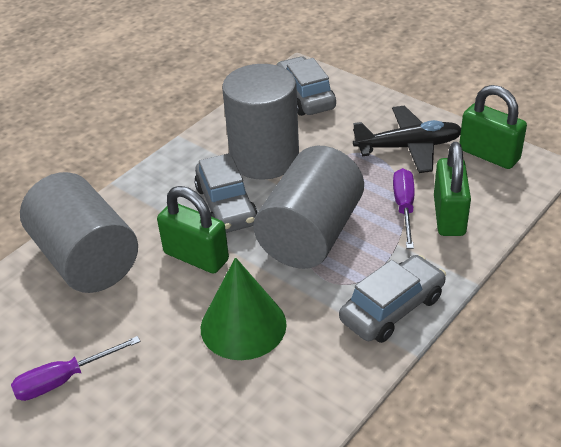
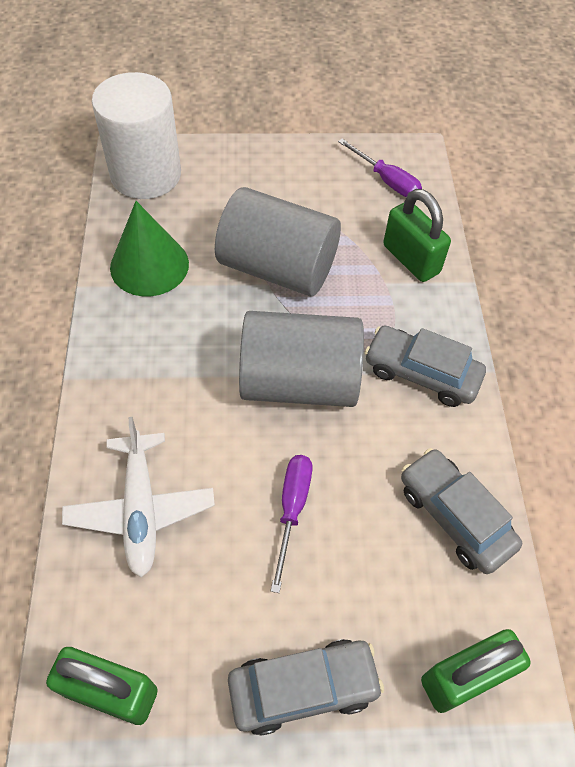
black plane: [353,106,461,173] = 1 -> none = 0
grey cylinder: [20,172,138,293] [222,64,299,180] [253,146,364,269] = 3 -> [215,187,341,296] [239,311,364,407] = 2
white cylinder: none = 0 -> [92,72,181,199] = 1
white plane: none = 0 -> [62,417,215,577] = 1

